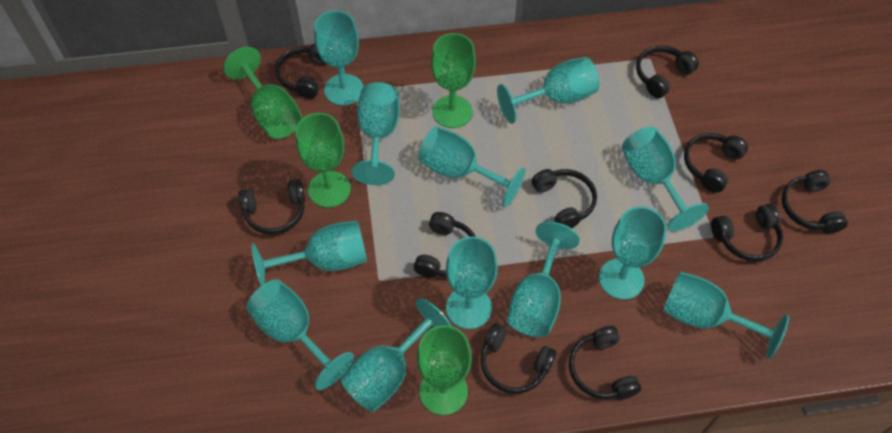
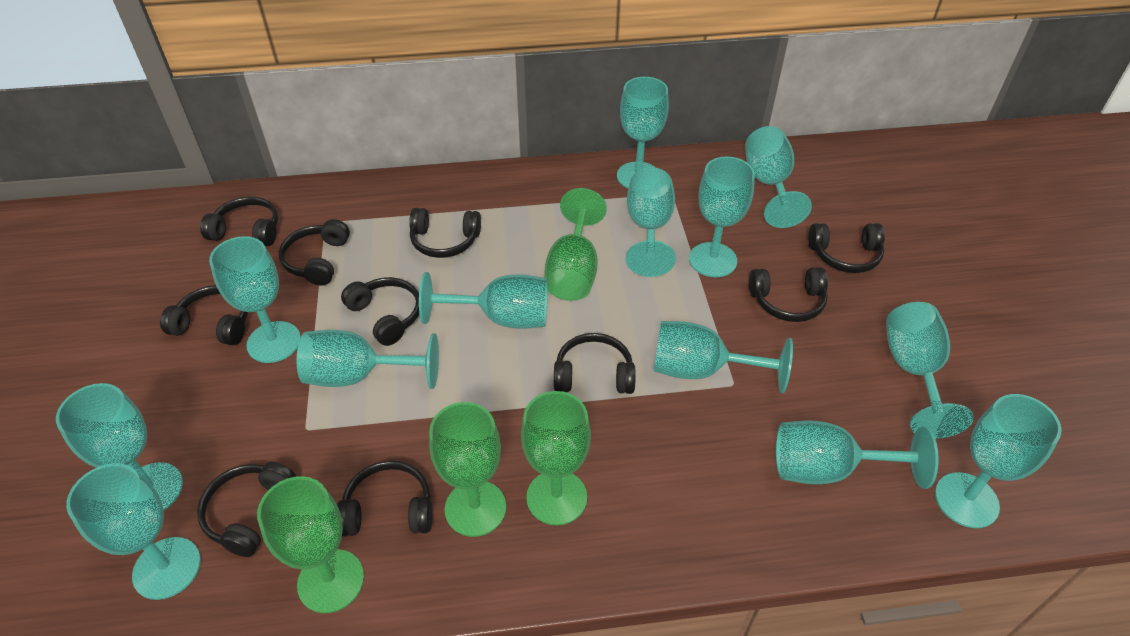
turquoise goblet: [246,279,354,390] [251,221,367,286] [314,10,364,106] [340,298,451,412] [352,82,400,185] [418,126,526,207] [446,236,498,329] [497,57,599,124] [507,222,580,337] [599,206,667,300] [622,126,709,231] [663,272,789,359] = 12 -> [56,383,183,510] [66,463,201,600] [209,236,301,363] [297,330,439,389] [419,272,547,329] [617,77,669,188] [626,167,676,277] [654,321,793,393] [689,156,755,277] [745,126,812,228] [776,421,938,489] [886,302,974,439] [935,394,1062,528] = 13

